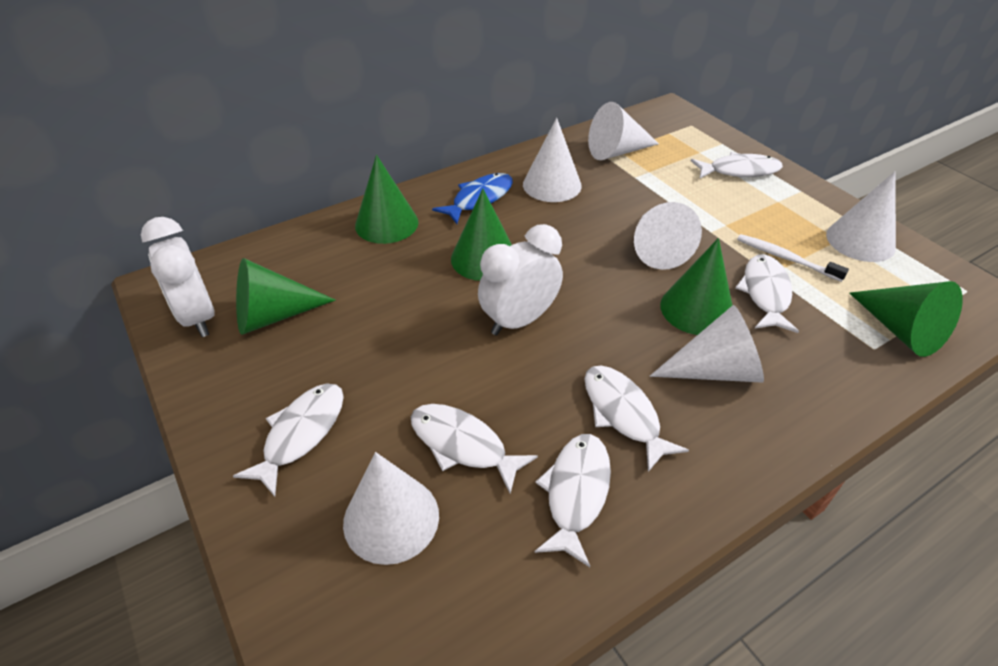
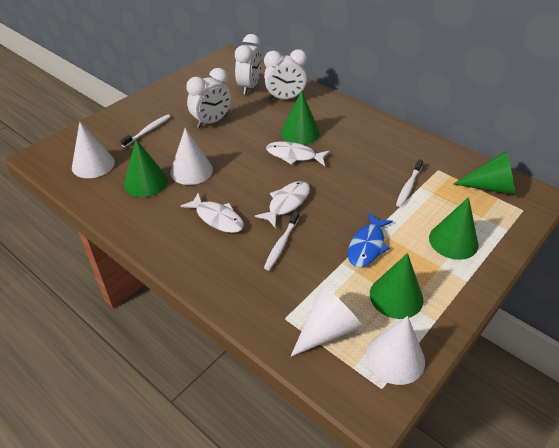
white clock: [141,217,215,337] [478,224,563,335] = 2 -> [186,68,231,128] [235,34,262,95] [264,49,307,100] = 3
white cone: [343,452,439,565] [523,118,582,202] [588,102,659,160] [634,202,702,270] [650,305,764,383] [826,171,896,262] = 6 -> [72,122,115,178] [170,128,213,185] [291,286,362,357] [366,316,425,385] = 4
white fish: [233,383,344,497] [411,404,538,494] [534,434,611,567] [585,365,689,472] [691,152,783,178] [735,254,799,333] = 6 -> [180,192,244,233] [255,181,310,228] [266,141,330,166] = 3
white toothbrush: [737,234,849,282] = 1 -> [120,115,170,147] [264,211,299,270] [396,159,423,207] = 3

